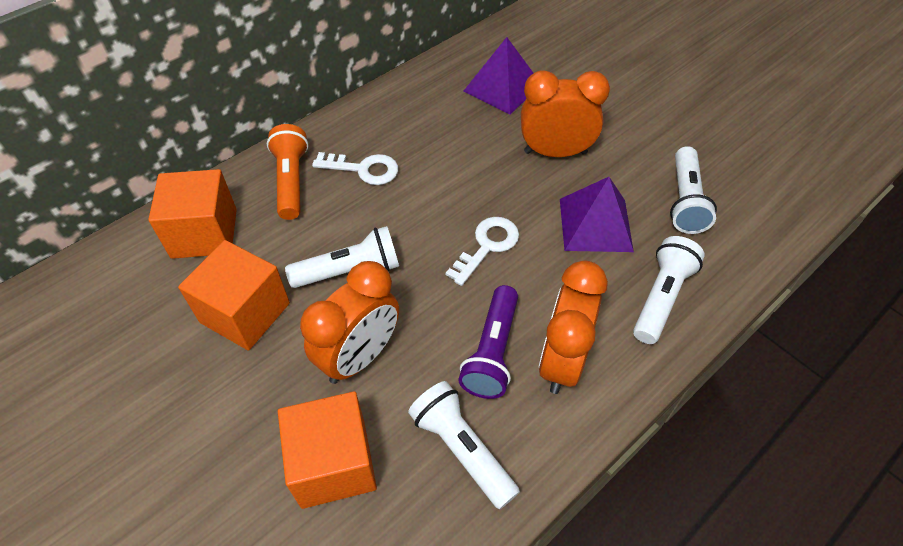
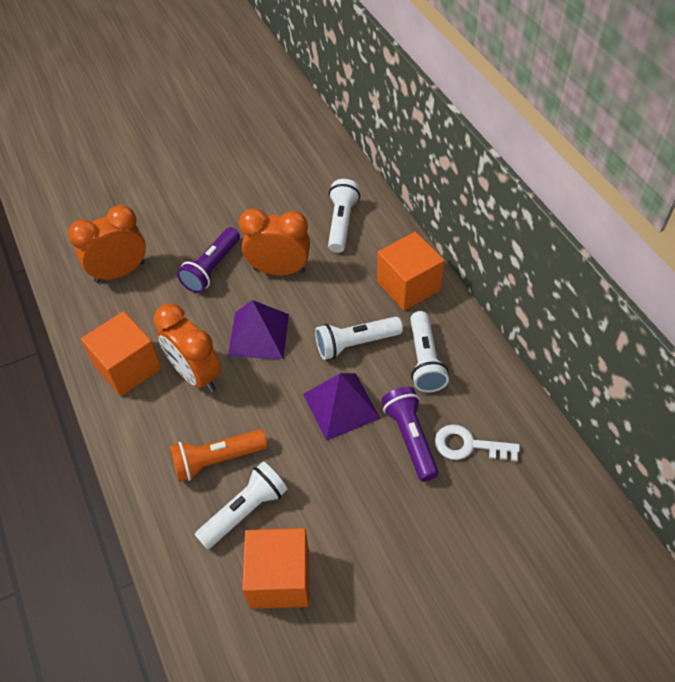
purple flashlight: [458,285,518,399] = 1 -> [177,227,240,293] [381,387,439,482] = 2
white key: [312,152,398,185] [446,217,519,286] = 2 -> [435,424,520,462] = 1

